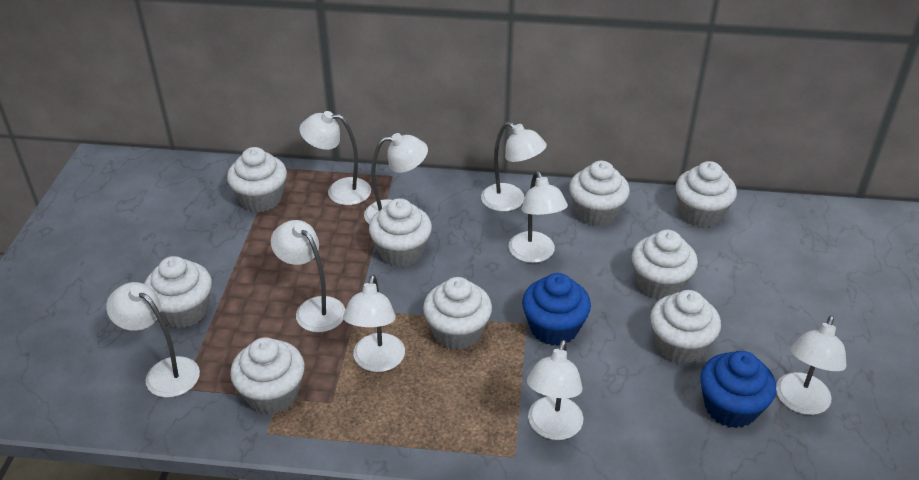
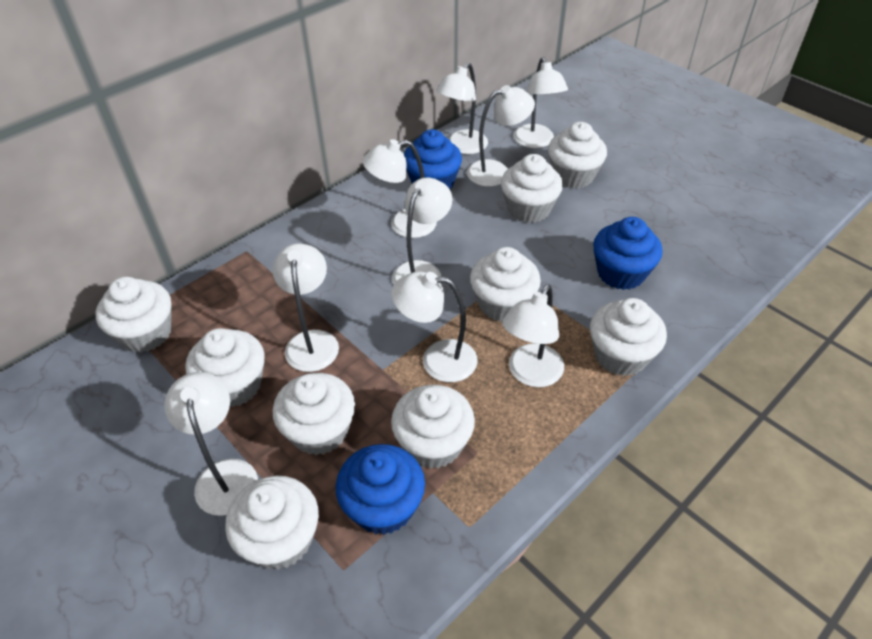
blue cupcake: [522,273,591,346] [700,351,776,428] = 2 -> [336,444,425,535] [404,129,462,189] [593,217,662,290] = 3

